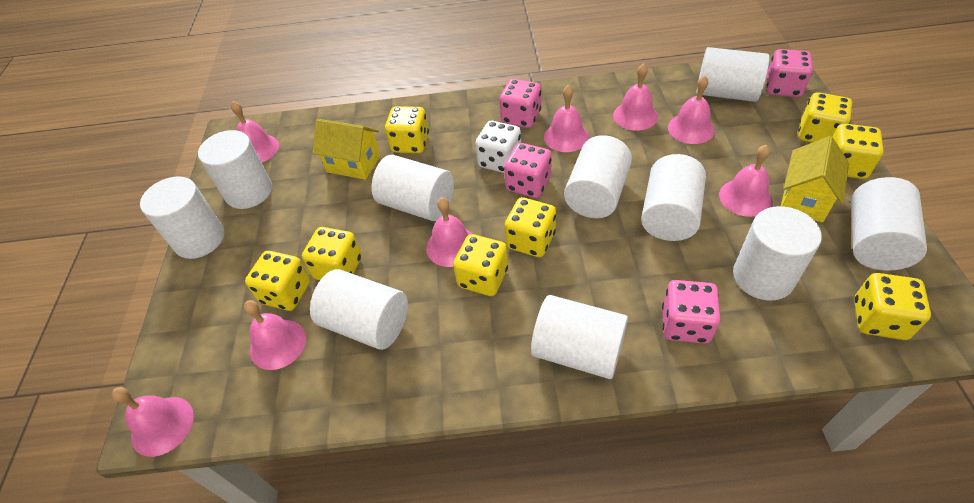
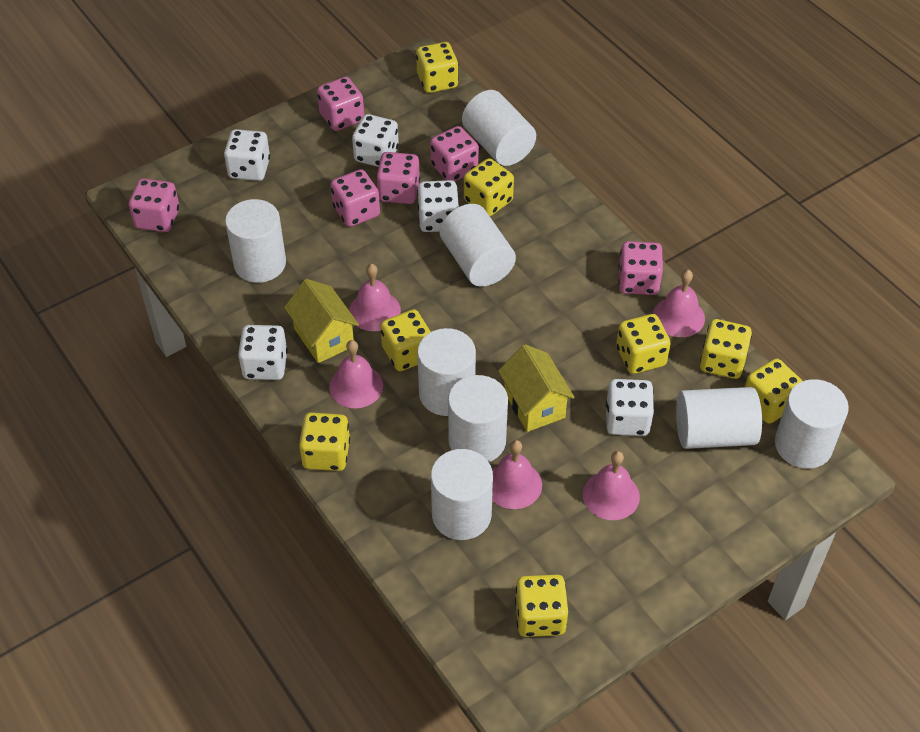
pink bell: [111,387,194,457] [231,101,279,162] [244,300,306,370] [426,198,472,267] [544,85,589,152] [613,63,658,131] [668,76,715,144] [719,145,773,217] = 8 -> [329,340,383,408] [349,264,401,331] [492,440,542,509] [583,451,640,520] [653,270,705,337] = 5
pink dice: [499,79,541,128] [504,143,552,198] [662,280,721,344] [766,49,813,97] = 4 -> [129,178,179,232] [317,77,364,131] [330,169,380,227] [376,152,420,204] [430,126,479,181] [618,241,663,295] = 6
white cylinder: [140,176,224,259] [198,130,272,209] [310,269,408,350] [372,155,454,221] [531,295,628,379] [564,135,632,218] [641,154,706,241] [696,47,770,102] [733,206,822,301] [851,177,927,271] = 10 -> [225,199,286,283] [417,328,476,416] [431,449,493,540] [440,204,516,287] [448,375,508,462] [462,90,536,166] [676,387,762,449] [775,379,849,469] = 8
white dice: [475,121,521,173] = 1 -> [224,129,270,181] [238,325,288,380] [352,114,399,167] [417,180,459,232] [606,379,654,436] = 5

